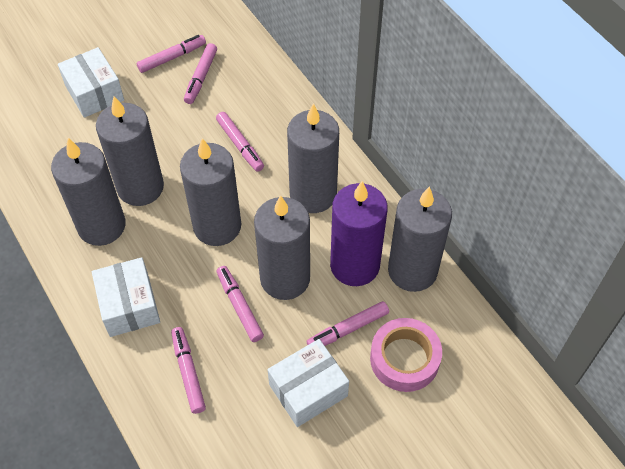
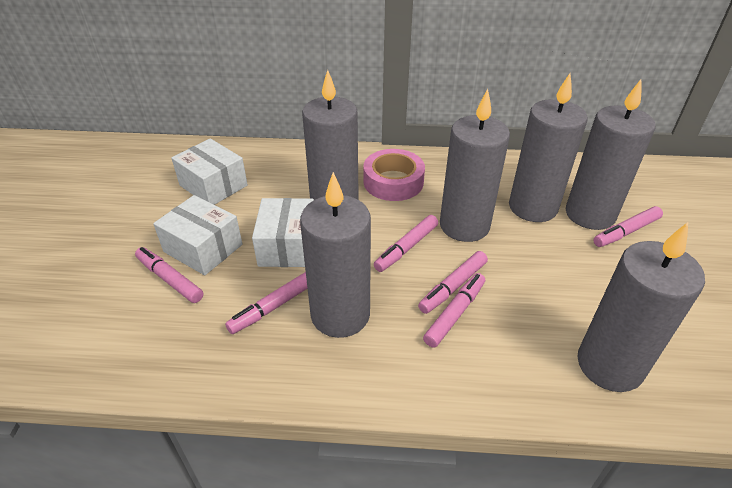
purple candle: [330,181,388,286] = 1 -> none = 0

